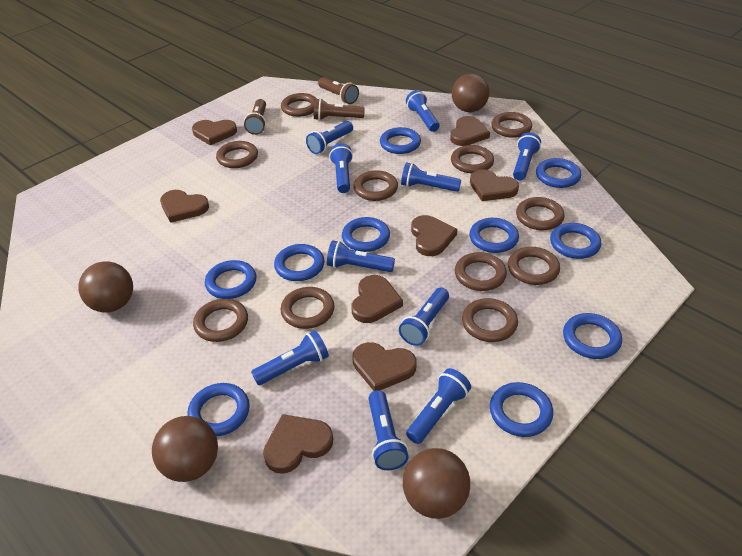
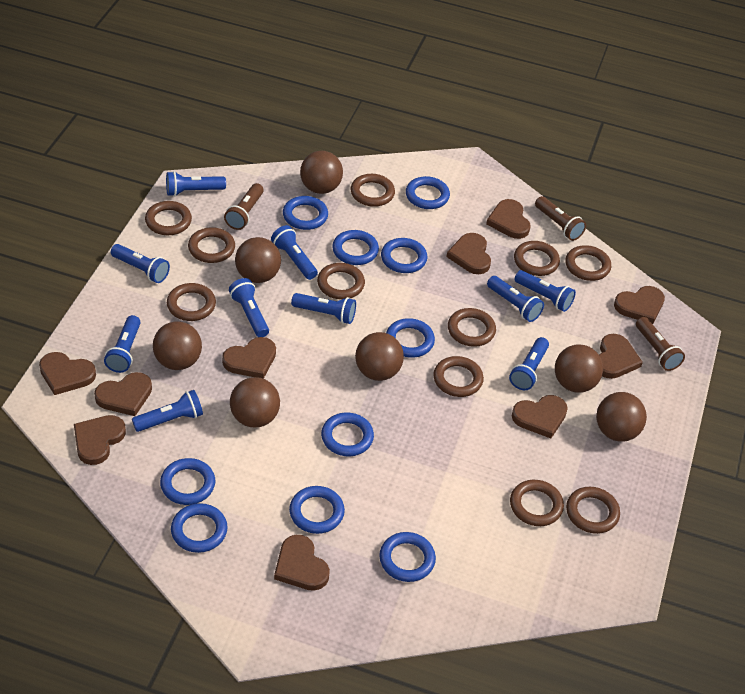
brown ball: [78,261,133,313] [152,416,218,482] [403,448,470,519] [452,74,490,112] = 4 -> [153,321,202,370] [230,377,280,428] [235,237,281,283] [300,151,343,194] [355,332,404,381] [555,344,603,393] [596,392,647,442] = 7
brown heart: [160,190,209,223] [192,120,237,145] [263,414,333,474] [351,275,403,323] [352,342,417,391] [411,215,457,256] [450,116,490,146] [470,169,519,201] = 8 -> [39,352,96,395] [74,415,126,465] [94,372,152,416] [222,337,276,379] [274,535,330,591] [447,233,491,274] [486,199,531,239] [511,395,568,438] [599,334,643,379] [614,286,665,324] = 10

